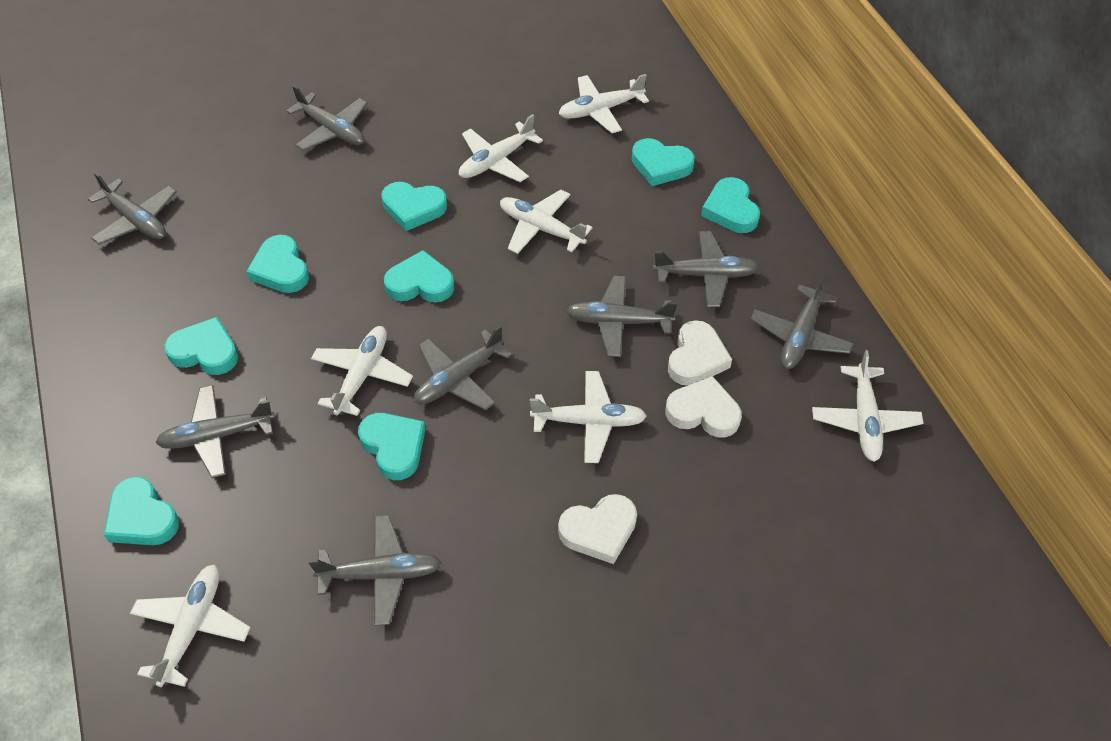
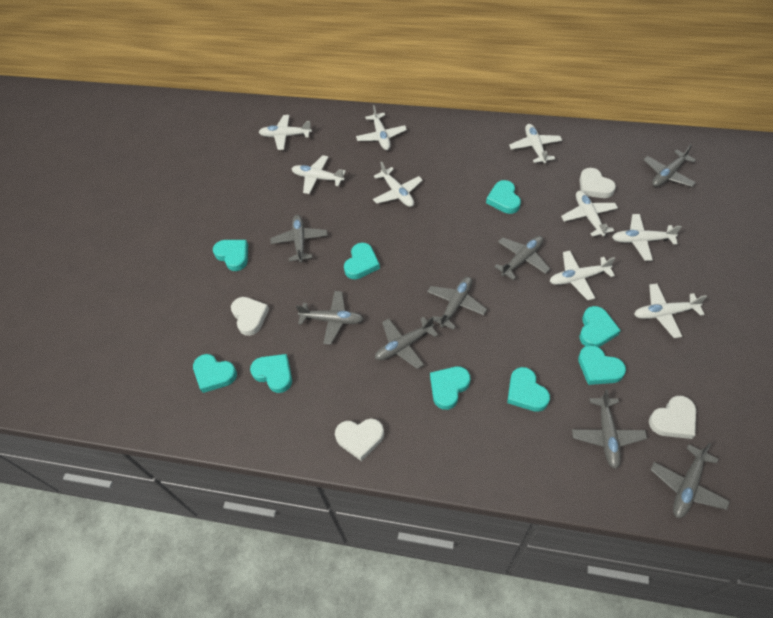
turquoise heart: [104,476,179,545] [164,317,238,375] [246,235,309,293] [358,413,426,480] [381,182,447,231] [384,250,454,302] [632,138,695,186] [701,177,760,233] = 8 -> [193,354,237,393] [213,240,248,271] [250,354,292,393] [344,243,380,279] [430,367,470,410] [486,180,521,214] [507,367,550,412] [578,345,626,385] [579,306,621,347] = 9
white heart: [558,494,637,564] [665,376,742,438] [668,320,732,385] = 3 -> [231,297,269,336] [335,419,384,461] [580,168,616,198] [649,396,696,439] = 4
white plane: [130,565,251,687] [311,326,413,416] [459,114,543,182] [500,189,593,254] [530,371,647,463] [558,74,649,133] [812,350,923,462] = 7 -> [259,115,312,150] [292,155,346,194] [356,105,407,150] [373,162,423,207] [509,124,562,164] [550,251,615,300] [561,191,618,237] [612,214,682,261] [634,283,707,338] = 9

